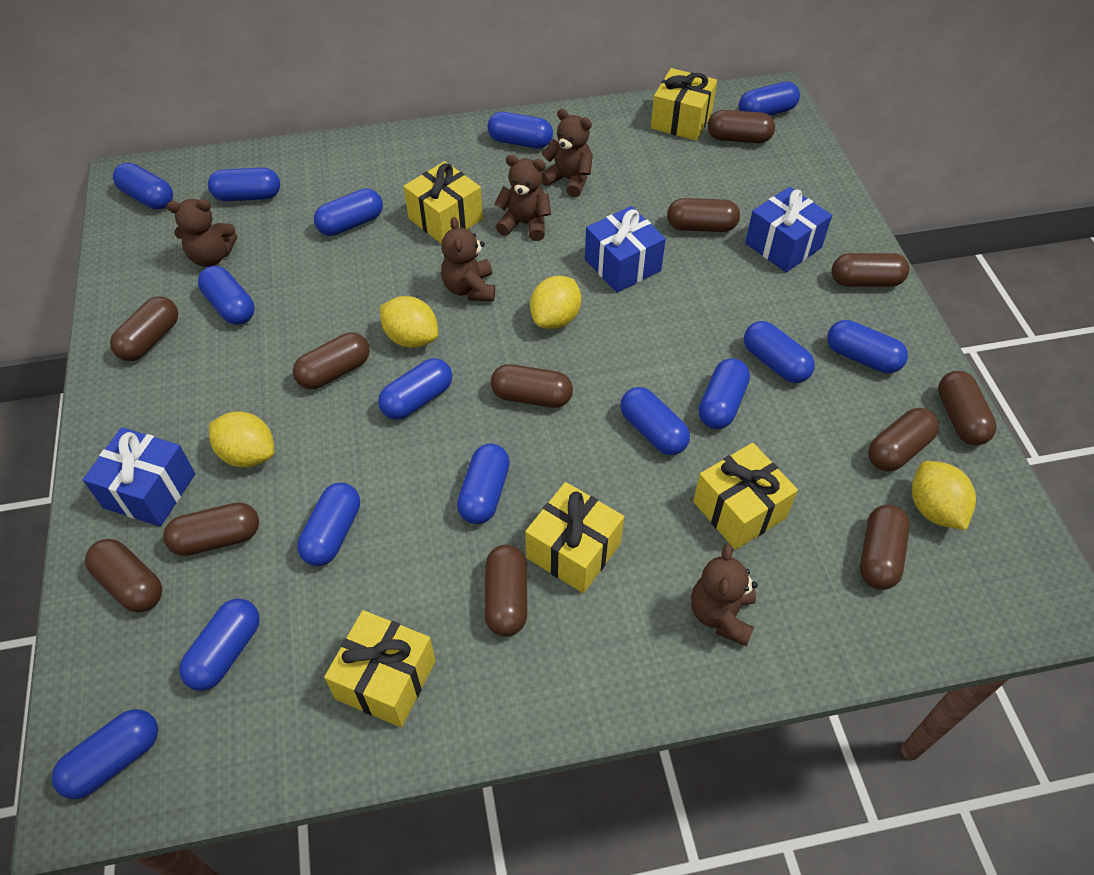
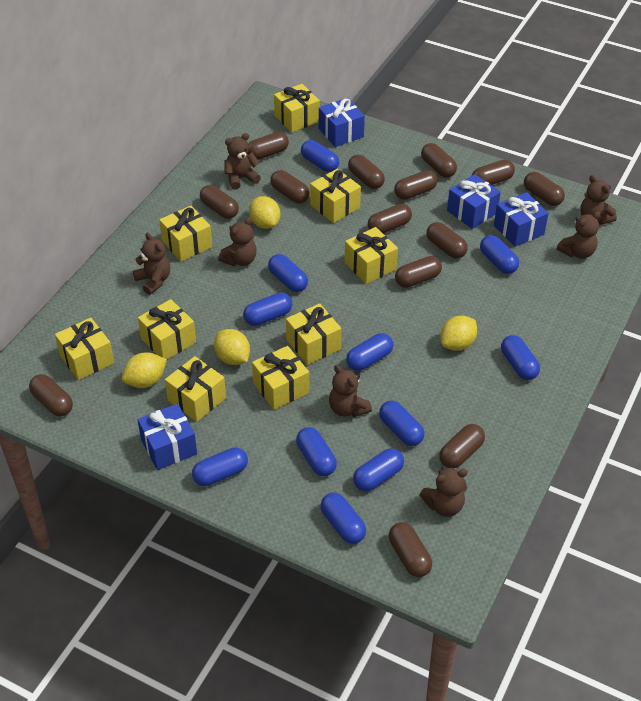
blue capsule: [52,709,158,799] [113,162,173,210] [179,598,260,691] [198,266,255,325] [208,167,280,201] [297,483,360,566] [314,188,383,236] [378,358,452,420] [457,443,510,524] [487,112,553,148] [620,387,690,455] [699,358,750,429] [739,81,800,116] [744,321,815,383] [827,320,908,373] = 15 -> [192,448,248,486] [243,292,292,326] [268,254,308,292] [296,427,337,476] [301,140,339,172] [320,493,366,544] [346,333,393,371] [353,448,404,491] [379,401,425,446] [480,235,519,274] [501,335,540,380] = 11
blue gift: [83,427,195,527] [585,206,666,293] [745,187,832,272] = 3 -> [137,404,197,470] [319,98,365,147] [447,174,501,229] [494,192,549,247] = 4
brown capsule: [85,539,162,613] [110,296,178,361] [163,502,259,556] [293,332,370,389] [484,545,527,637] [491,364,573,408] [667,198,740,232] [708,110,775,143] [832,253,910,287] [860,504,910,590] [868,408,939,471] [938,371,997,446] = 12 -> [29,374,73,416] [200,185,239,219] [247,132,289,160] [270,170,310,203] [348,155,385,189] [368,204,412,233] [389,522,432,577] [394,170,438,200] [395,256,442,288] [421,143,457,178] [426,222,468,259] [439,424,485,468] [472,160,515,185] [524,172,565,206] = 14
brown teddy bear: [167,199,237,267] [441,217,495,302] [494,155,551,241] [542,109,593,198] [691,544,757,646] = 5 -> [133,232,170,295] [218,217,257,266] [224,133,261,190] [329,365,372,417] [420,467,468,517] [557,211,601,259] [580,175,617,225] = 7
yellow gift: [324,610,436,727] [404,161,483,244] [525,482,624,593] [651,68,717,141] [693,443,798,550] = 5 -> [55,318,114,380] [138,299,196,359] [159,206,212,262] [165,356,226,422] [252,346,309,410] [274,84,320,132] [286,303,341,365] [310,169,361,223] [345,227,398,284] = 9

